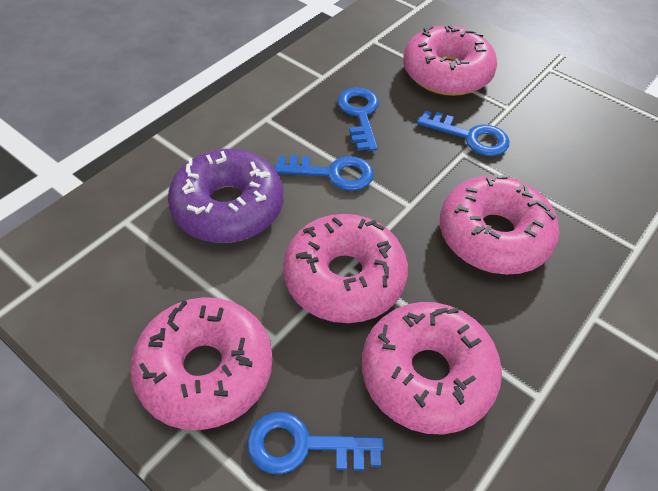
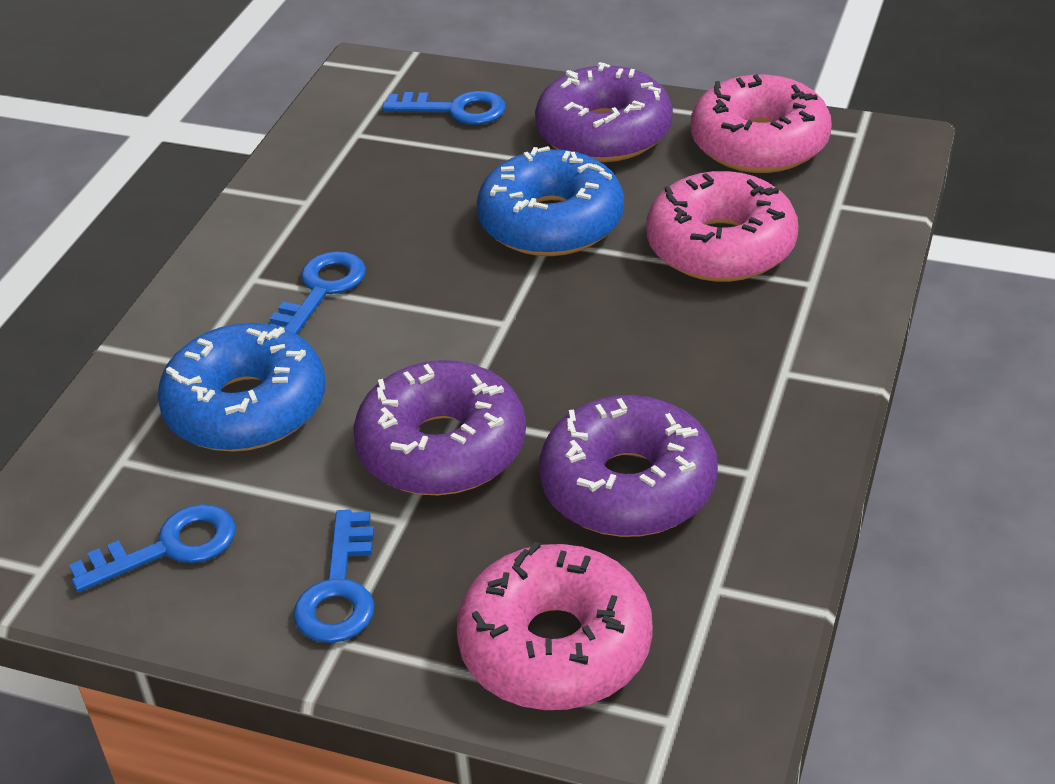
blue donut: none = 0 -> [157,323,325,452] [477,146,624,256] = 2
pink donut: [131,297,273,430] [283,214,408,323] [362,302,502,435] [403,25,497,96] [440,173,560,275] = 5 -> [457,542,653,710] [646,171,799,282] [691,74,832,173] = 3
purple donut: [168,149,284,243] = 1 -> [353,360,526,495] [535,62,673,162] [539,395,718,537] = 3

